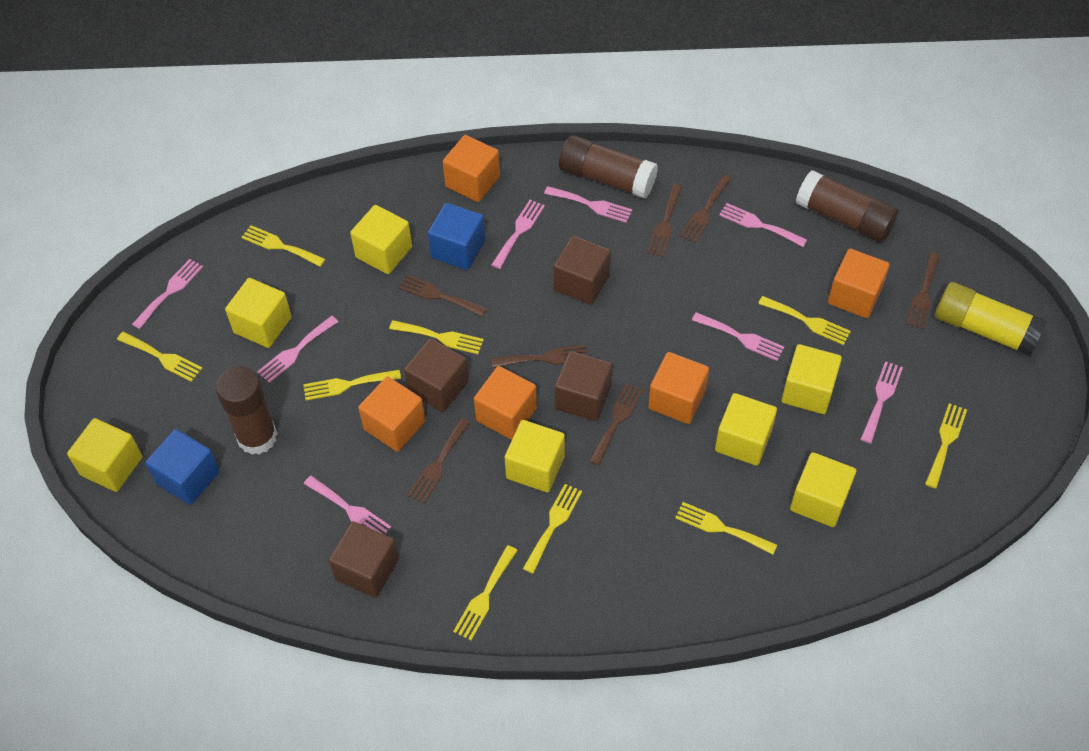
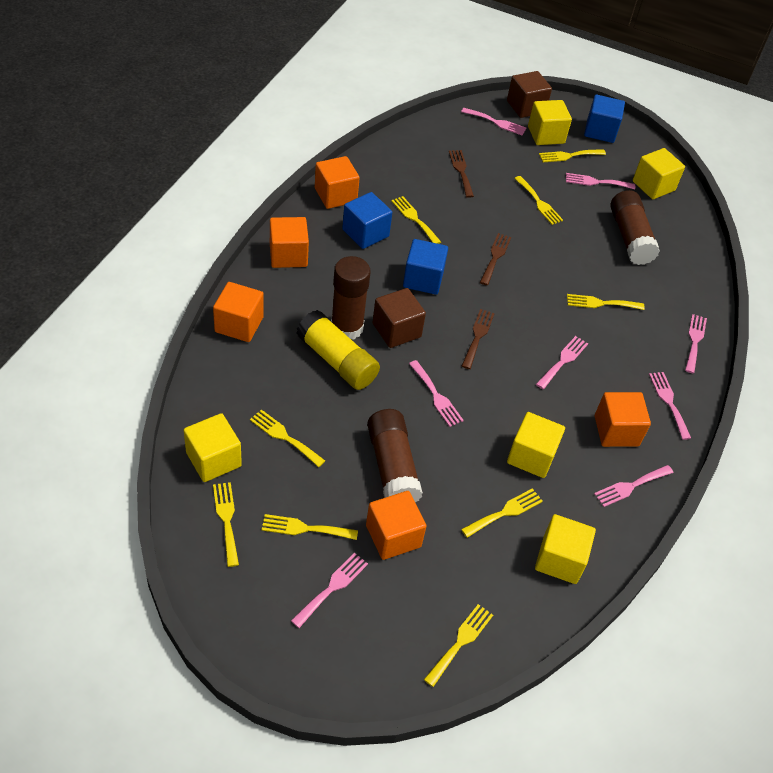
blue cube: [145,429,220,505] [428,203,485,270] = 2 -> [342,192,392,249] [403,239,448,295] [584,95,625,143] = 3
brown cube: [329,521,399,598] [404,339,468,412] [554,236,611,305] [555,351,612,421] = 4 -> [373,288,426,348] [507,71,552,118] = 2
brown fork: [398,274,487,317] [408,418,470,504] [492,345,588,368] [589,383,643,466] [647,184,682,257] [680,175,732,243] [906,252,940,329] = 7 -> [449,150,474,198] [462,309,495,369] [480,233,511,285] = 3
yellow cube: [67,418,143,492] [225,278,292,348] [350,205,412,274] [505,420,565,492] [715,393,777,466] [782,344,842,414] [790,452,856,527] = 7 -> [184,413,242,482] [507,412,565,478] [528,100,572,145] [535,514,596,584] [633,148,685,199] = 5

